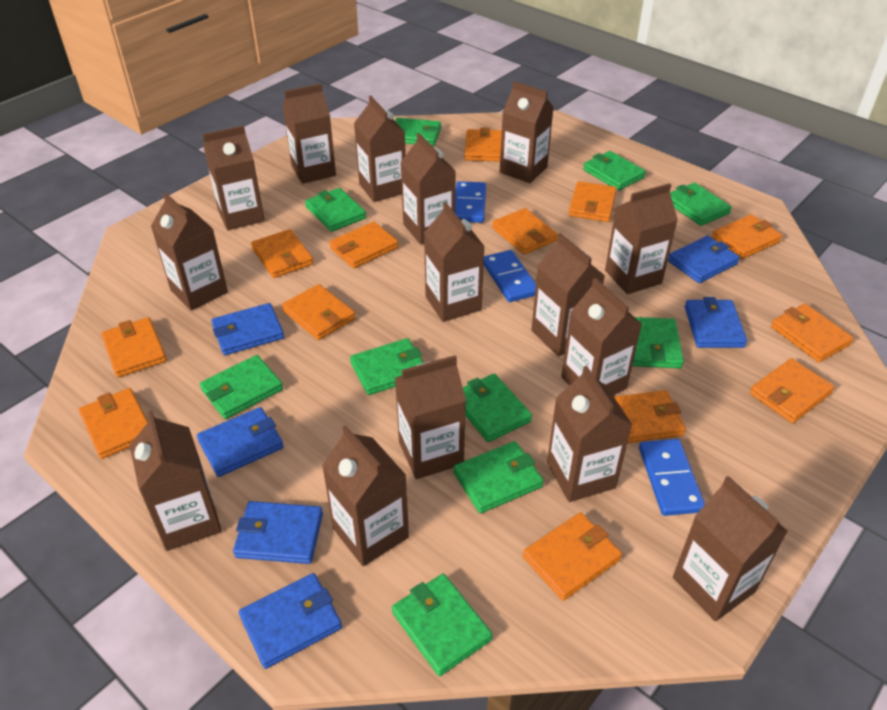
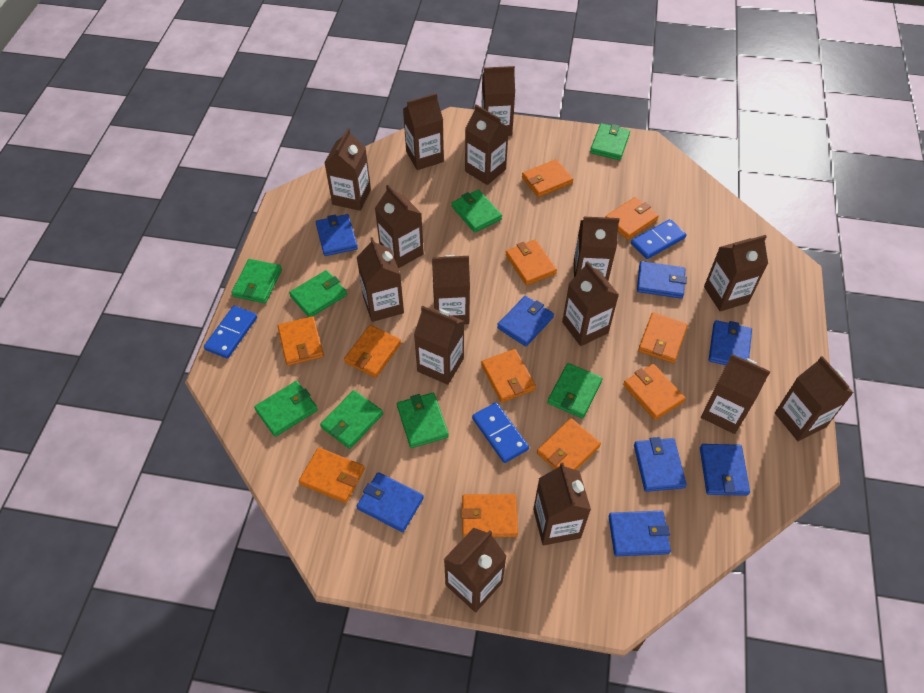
blue wallet: [197,407,284,477] [211,303,284,355] [233,501,323,564] [239,573,342,669] [668,236,740,283] [685,297,747,348] = 6 -> [316,214,358,256] [357,472,424,532] [497,296,554,347] [609,511,671,556] [634,437,687,492] [637,261,687,299] [700,444,750,496] [709,320,752,365] = 8
green wallet: [200,355,283,419] [305,188,366,232] [350,338,424,395] [392,574,493,676] [395,118,441,146] [453,441,544,513] [463,374,532,442] [583,151,646,191] [632,317,684,368] [670,183,732,226] = 10 -> [231,259,282,303] [254,381,318,437] [289,270,347,317] [320,390,383,449] [397,393,449,448] [452,189,502,233] [547,363,602,419] [590,123,630,160] = 8
orange wallet: [79,388,148,459] [101,317,167,377] [251,229,313,278] [282,284,355,340] [329,222,399,268] [465,127,502,162] [492,208,558,255] [523,512,622,601] [569,181,617,222] [614,390,686,443] [712,214,783,259] [750,358,835,423] [771,304,854,362] = 13 -> [278,316,324,366] [299,447,365,503] [344,325,401,378] [461,494,518,537] [481,349,536,403] [506,240,557,285] [522,159,574,197] [537,418,601,470] [605,197,659,240] [623,364,685,420] [638,312,688,363] = 11

